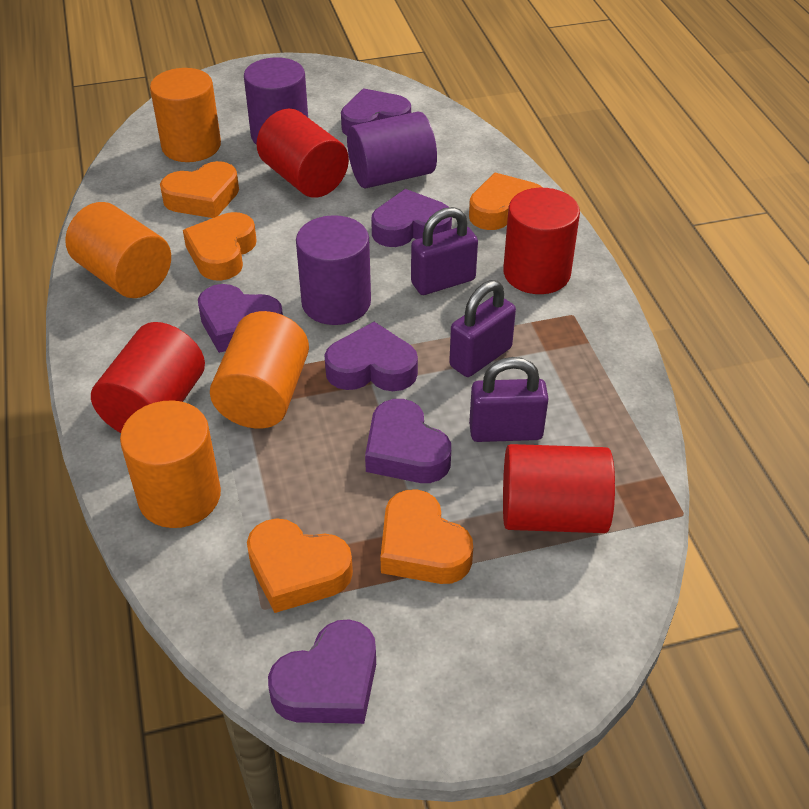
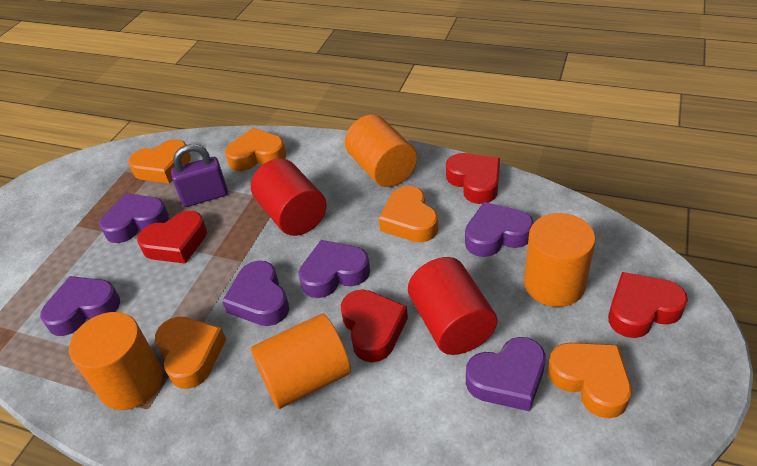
purple cylinder: [244,57,308,144] [296,215,371,325] [347,111,437,189] = 3 -> none = 0
purple padlock: [411,207,478,295] [449,280,516,377] [469,357,549,442] = 3 -> [171,144,228,207] = 1
red cylinder: [91,322,205,433] [256,109,349,198] [503,188,580,294] [503,444,615,533] = 4 -> [251,158,326,236] [408,257,497,355] = 2
red heart: none = 0 -> [137,211,207,264] [341,290,408,362] [446,153,500,204] [608,272,688,338] = 4

